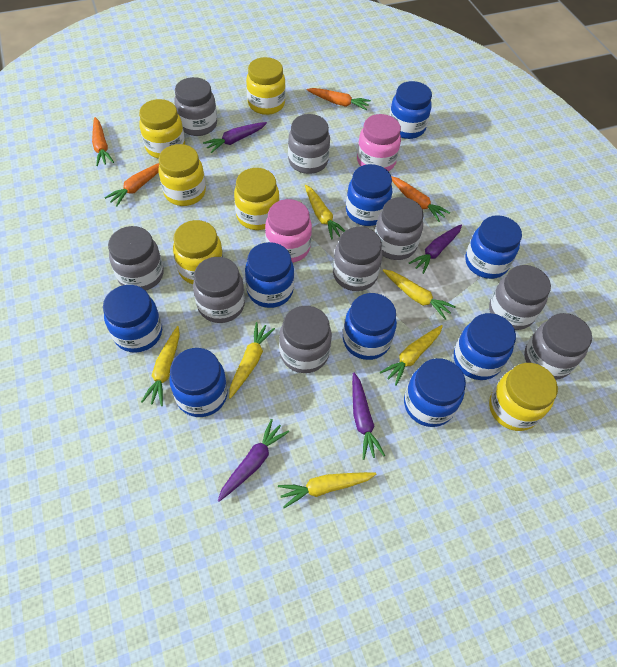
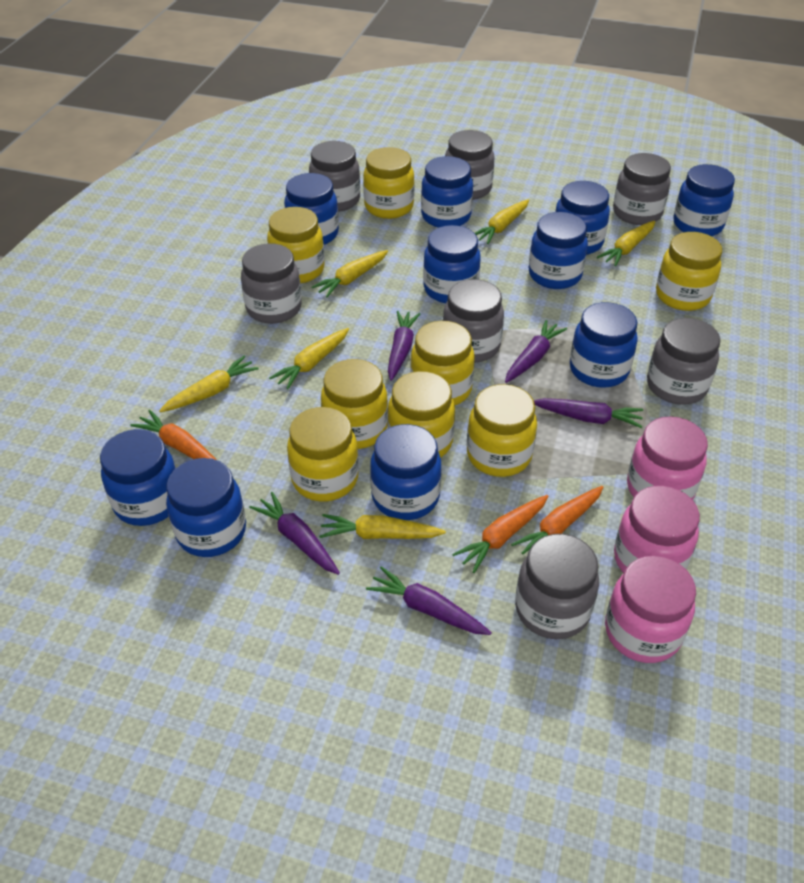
blue jar: [103,285,162,353] [169,348,228,417] [245,242,294,308] [343,293,397,360] [346,164,392,226] [389,81,432,139] [404,358,466,427] [454,313,516,380] [465,215,522,279] = 9 -> [100,429,176,526] [166,458,246,557] [284,173,339,245] [370,424,441,520] [421,156,473,228] [423,225,481,303] [529,212,588,289] [556,181,610,255] [570,302,638,388] [673,164,735,236] = 10
grey jar: [108,226,164,291] [174,77,217,136] [193,257,245,323] [279,306,332,373] [288,114,330,174] [333,227,382,291] [375,197,424,260] [489,265,551,330] [524,313,592,380] = 9 -> [241,243,302,324] [309,141,360,212] [443,279,504,363] [445,130,495,200] [515,534,599,639] [613,153,671,225] [647,318,720,405] = 7
orange carrot: [92,117,114,166] [104,163,159,207] [307,88,371,110] [391,176,450,222] = 4 -> [130,410,217,460] [452,495,548,573] [511,486,603,554] = 3
pink jar: [265,199,312,263] [357,114,401,171] = 2 -> [605,556,696,663] [614,486,700,573] [627,416,708,500] = 3
purple carrot: [203,122,267,153] [218,419,289,502] [352,372,385,460] [409,224,462,274] = 4 -> [249,492,340,575] [366,566,492,635] [388,311,420,381] [505,320,567,383] [534,398,643,428] = 5
yellow jar: [139,99,185,159] [158,144,206,206] [173,220,223,284] [234,168,280,230] [246,57,286,115] [489,363,558,431] = 6 -> [267,207,325,283] [287,407,359,501] [321,359,388,449] [363,147,415,219] [387,371,455,458] [410,321,475,405] [467,384,537,477] [656,232,722,311] = 8

